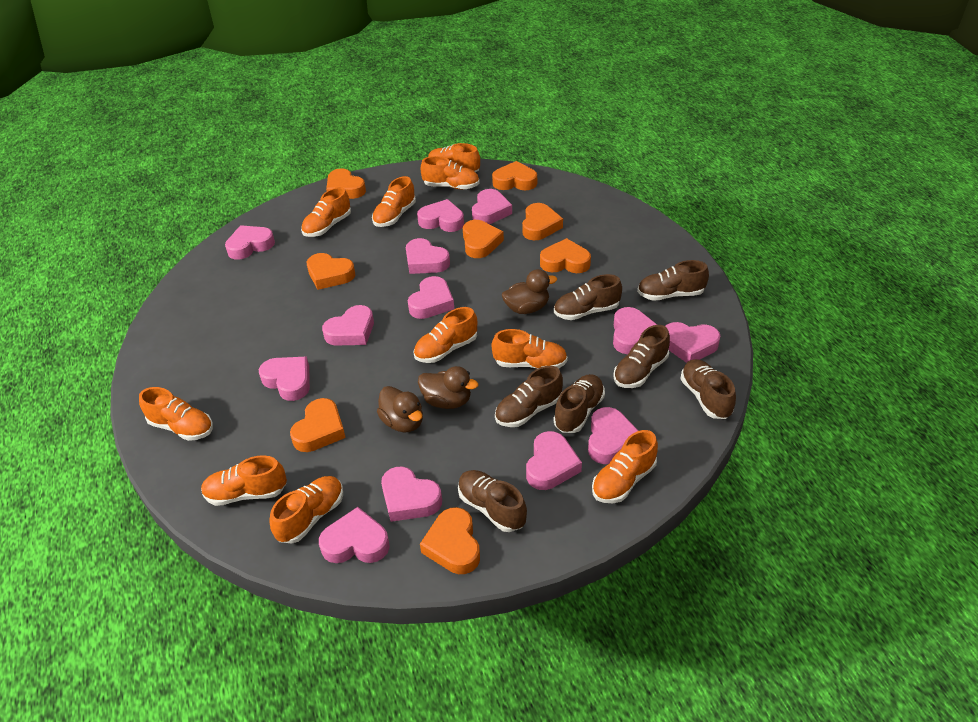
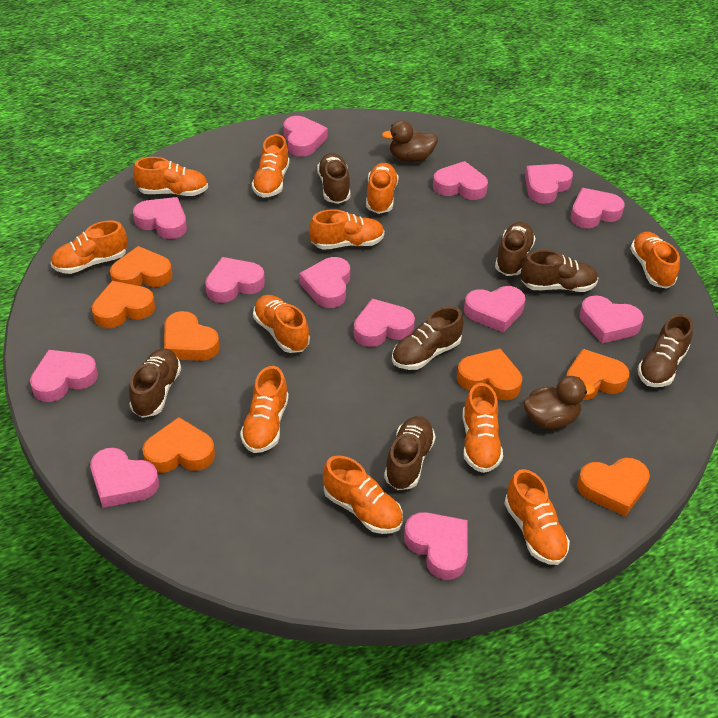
brown duck: [377,386,423,433] [418,366,478,409] [502,269,557,314] = 3 -> [382,120,438,162] [523,376,595,429] = 2
orange heart: [290,398,346,452] [307,253,355,290] [326,168,366,199] [420,507,480,574] [463,220,504,258] [492,161,537,190] [522,203,563,240] [540,238,591,273] = 8 -> [92,281,155,328] [110,246,172,287] [142,417,215,473] [164,311,220,361] [457,349,522,400] [566,349,630,400] [577,458,650,516] = 7
orange shoe: [139,387,213,441] [201,455,287,506] [269,476,343,544] [301,187,351,237] [372,176,416,227] [414,307,477,363] [421,156,480,190] [428,143,480,172] [491,329,568,369] [592,430,658,503] = 10 -> [51,220,128,274] [133,157,208,196] [240,366,289,453] [252,134,290,198] [253,295,310,353] [309,209,385,250] [323,455,403,534] [366,163,399,214] [463,383,503,473] [504,469,570,565] [630,232,680,289] = 11

